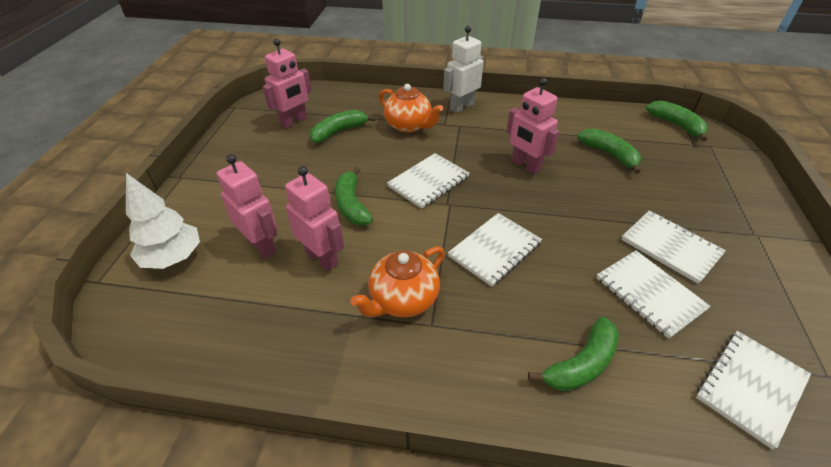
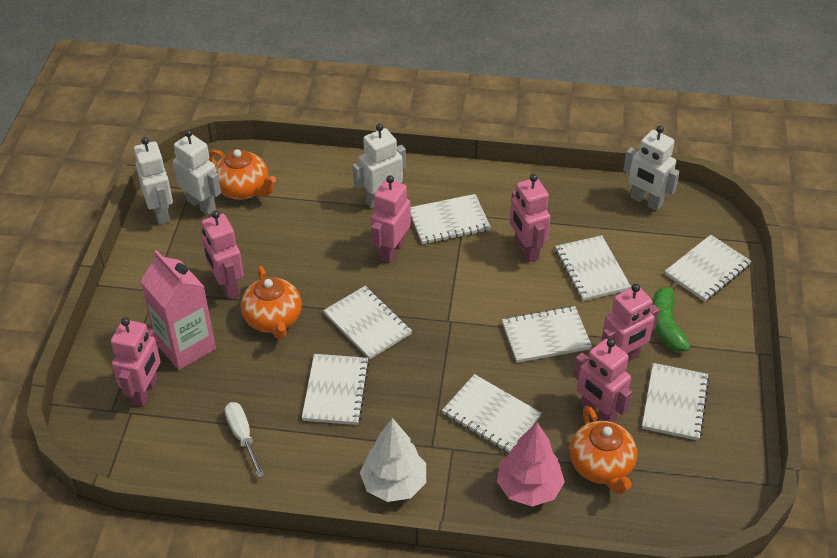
green banana: [310,110,376,143] [335,167,373,225] [528,317,619,391] [577,128,641,174] [646,100,708,141] = 5 -> [652,281,690,352] = 1
orange teapot: [350,246,445,317] [379,84,443,133] = 2 -> [209,149,276,200] [241,266,302,339] [570,406,637,494] = 3
pink carton: none = 0 -> [140,250,216,370] = 1
pink robot: [217,154,277,259] [263,39,312,128] [285,166,344,271] [506,78,559,174] = 4 -> [111,317,161,407] [202,211,244,299] [371,175,411,263] [510,174,550,262] [573,338,632,422] [601,284,659,360] = 6
pink tree: none = 0 -> [497,422,565,507] = 1
white notebook: [387,153,470,209] [448,213,542,287] [597,250,711,339] [621,210,726,284] [696,331,811,450] = 5 -> [302,354,370,425] [323,286,412,360] [411,194,491,244] [442,374,542,453] [502,306,592,363] [555,235,631,301] [642,363,710,440] [665,235,751,302] = 8
white robot: [443,26,483,113] = 1 -> [134,137,173,224] [173,130,221,215] [353,124,406,208] [623,126,680,211] = 4
white screwdriver: none = 0 -> [224,402,264,478] = 1

